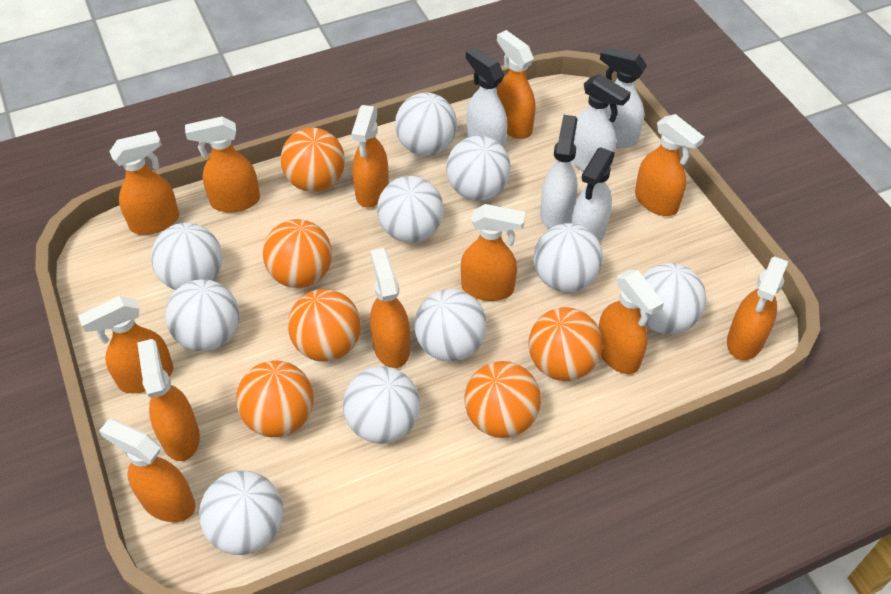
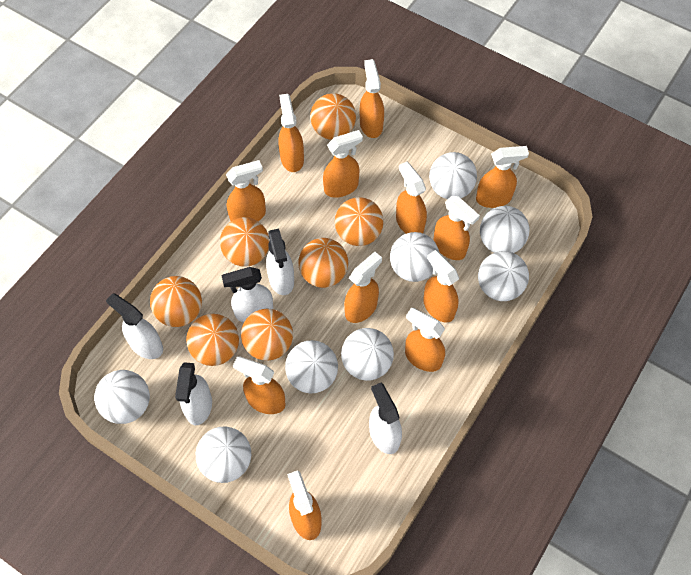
orange ball: [236,361,314,437] [263,219,332,288] [280,128,345,192] [288,289,361,362] [464,361,541,438] [529,307,602,381] = 6 -> [150,276,202,327] [186,314,239,366] [220,217,269,267] [241,309,293,361] [298,238,348,288] [310,93,356,140] [335,197,383,246] = 7
white ball: [151,223,222,290] [165,279,239,351] [199,471,283,555] [343,366,420,443] [377,176,444,243] [395,93,457,156] [414,289,487,362] [446,136,511,200] [533,223,603,292] [640,263,706,334] = 10 -> [94,370,150,424] [196,427,251,483] [285,340,338,394] [341,328,394,381] [390,232,439,282] [429,152,477,199] [478,251,529,301] [480,206,529,253] = 8

